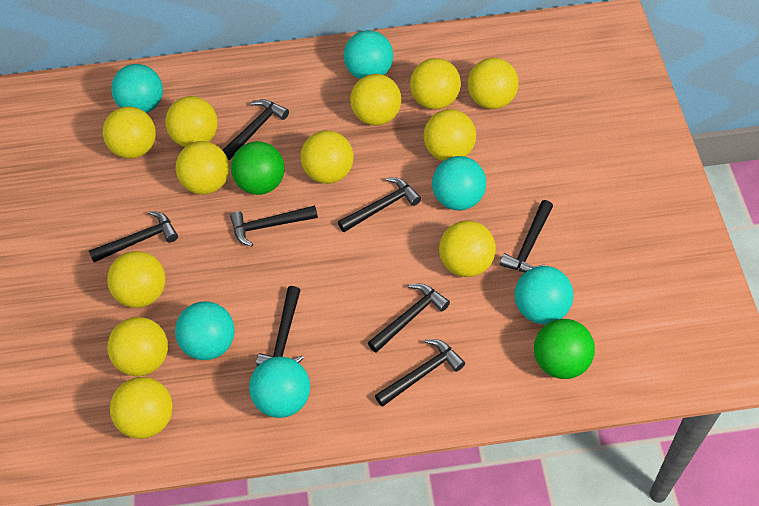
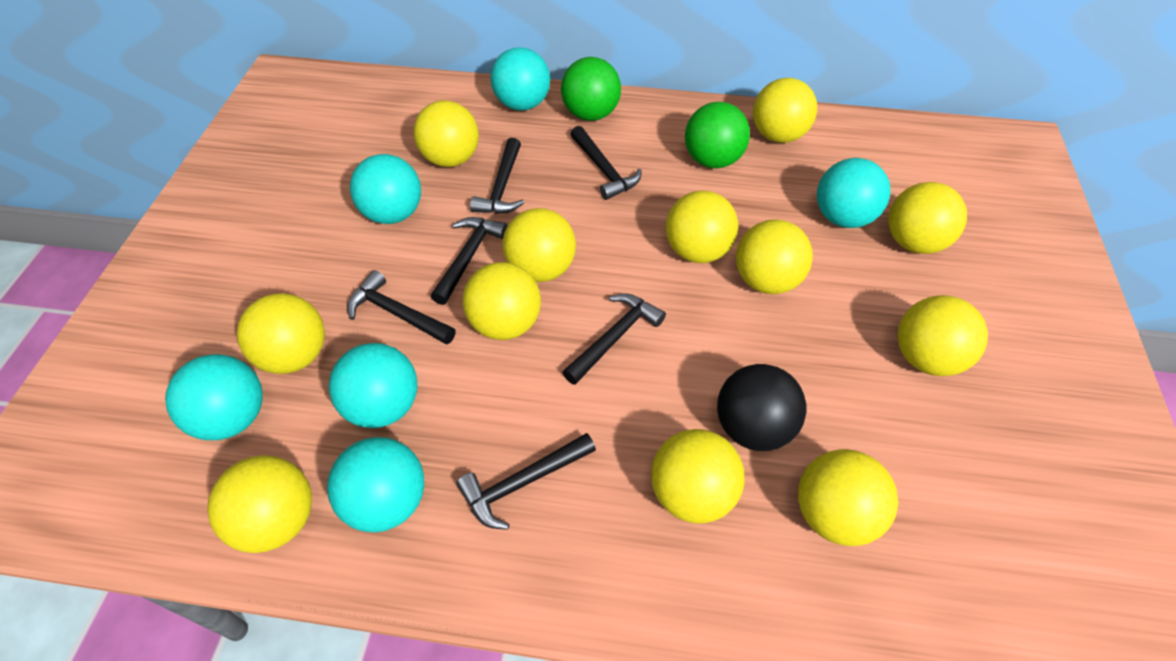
black ball: none = 0 -> [717,364,807,451] = 1
black hammer: [89,211,178,262] [223,99,289,160] [230,205,318,247] [256,286,304,366] [338,177,421,232] [368,283,450,353] [375,339,465,407] [500,200,553,272] = 8 -> [347,270,456,345] [431,217,507,305] [456,433,596,530] [470,138,524,214] [562,293,666,385] [571,126,642,200] = 6

